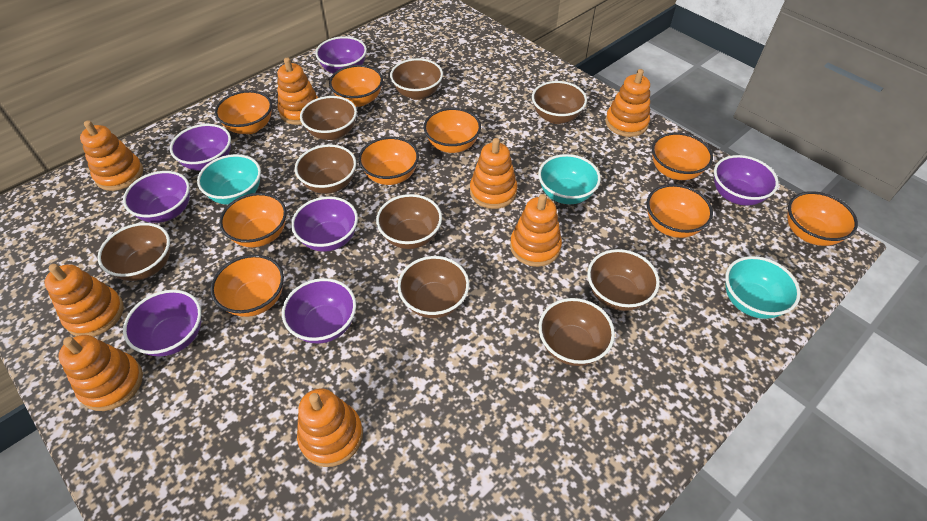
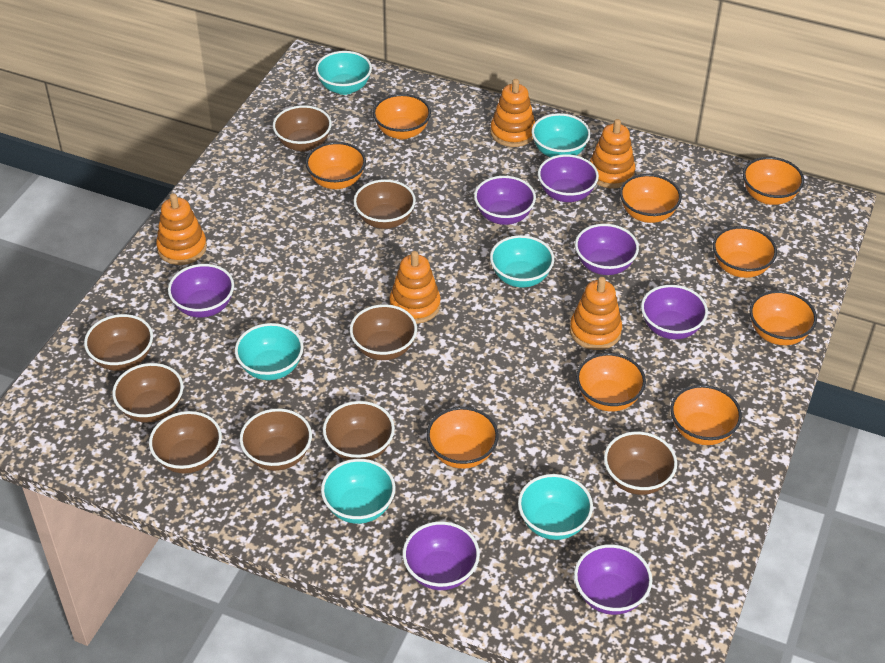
orange stacking toy: [44,264,124,337] [58,335,143,411] [80,120,143,191] [277,58,318,125] [297,388,363,467] [470,138,517,209] [510,194,562,267] [606,69,650,137] = 8 -> [156,193,207,265] [389,251,441,324] [490,79,535,147] [570,277,622,350] [590,119,635,188] = 5
turquoise bowl: [197,154,261,205] [538,154,601,204] [725,256,801,319] = 3 -> [235,323,304,380] [315,51,372,95] [321,459,396,524] [490,235,554,287] [518,474,593,540] [532,113,591,157] = 6

